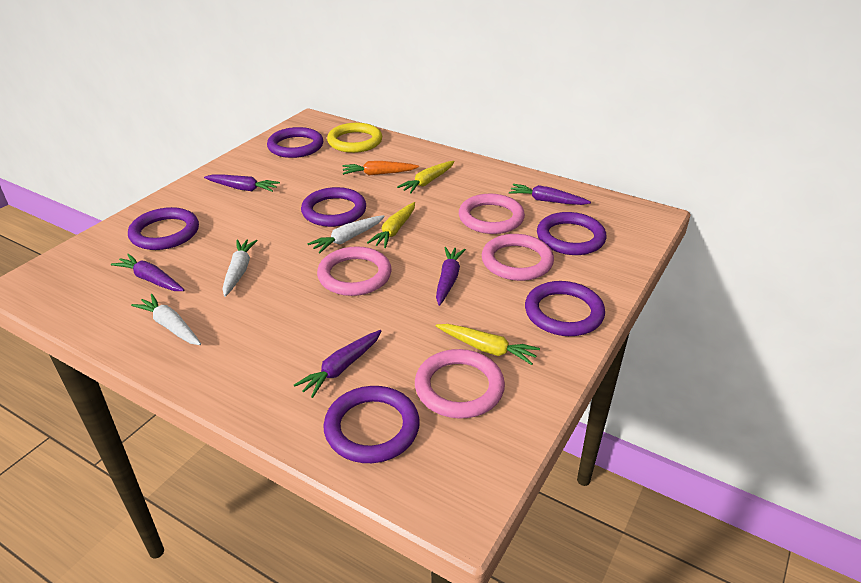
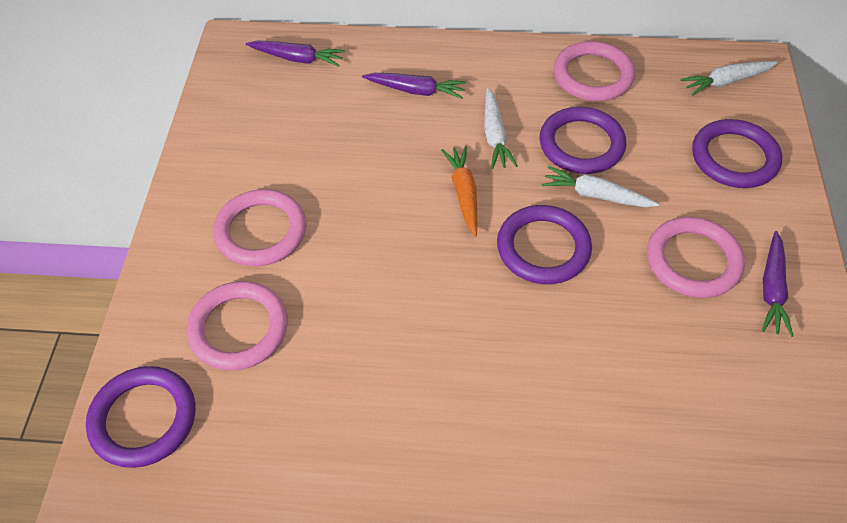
purple carrot: [111,254,184,291] [204,175,280,192] [294,330,381,398] [436,247,466,306] [509,184,591,205] = 5 -> [246,41,345,67] [362,73,467,99] [762,231,793,337] = 3
purple ring: [128,207,199,250] [267,127,323,158] [301,187,366,227] [323,386,420,463] [525,281,605,336] [537,212,606,255] = 6 -> [86,366,195,468] [497,205,592,284] [539,107,626,174] [692,119,782,188] = 4
yellow carrot: [367,202,415,248] [397,161,454,194] [436,324,540,365] = 3 -> none = 0
yellow ring: [327,123,382,153] = 1 -> none = 0

